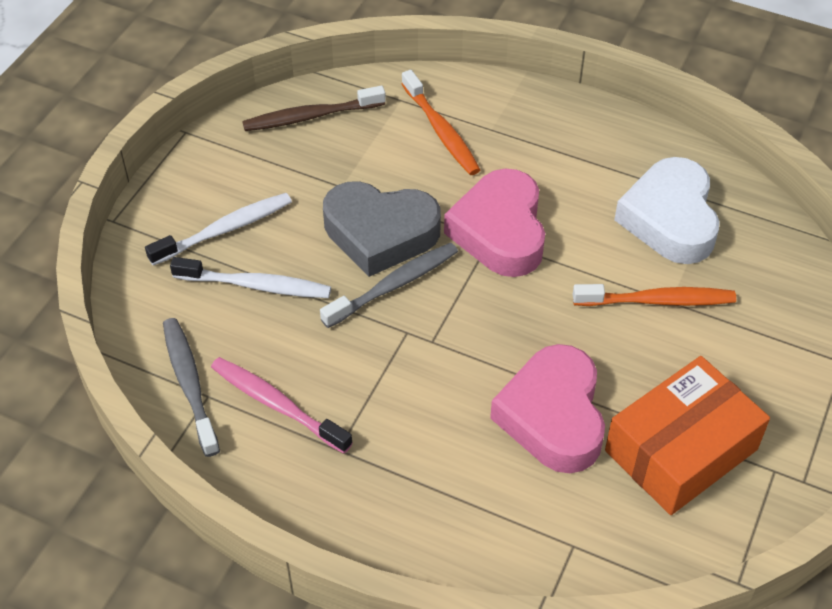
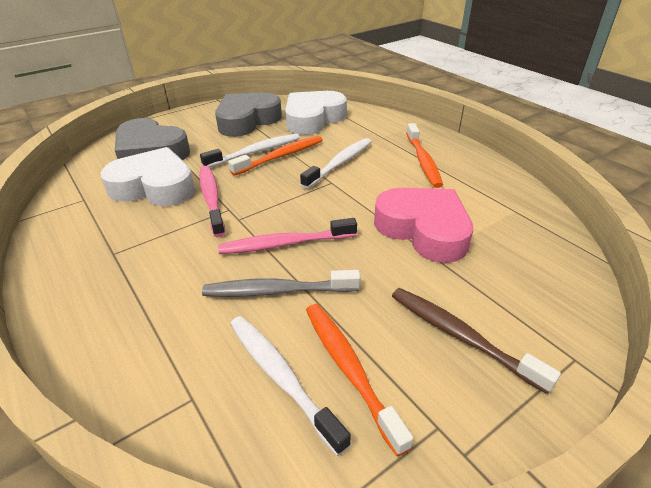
grey heart: [323,181,441,277] = 1 -> [115,118,190,160] [215,92,282,137] = 2
grey toothbrush: [163,318,220,457] [320,243,458,328] = 2 -> [202,270,360,297] = 1
orange box: [605,356,770,515] = 1 -> none = 0
orange toothbrush: [402,70,480,175] [573,284,736,306] = 2 -> [228,136,323,176] [306,304,413,457] [406,123,443,188] = 3
pink heart: [444,168,545,277] [490,344,605,473] = 2 -> [374,188,473,263] = 1
pink toothbrush: [211,357,352,454] = 1 -> [200,166,225,237] [218,218,357,254] = 2
white heart: [614,157,720,264] = 1 -> [101,147,195,206] [285,91,347,135] = 2
white toothbrush: [145,193,292,265] [170,257,331,298] = 2 -> [200,134,300,167] [230,316,351,456] [300,138,371,189] = 3

